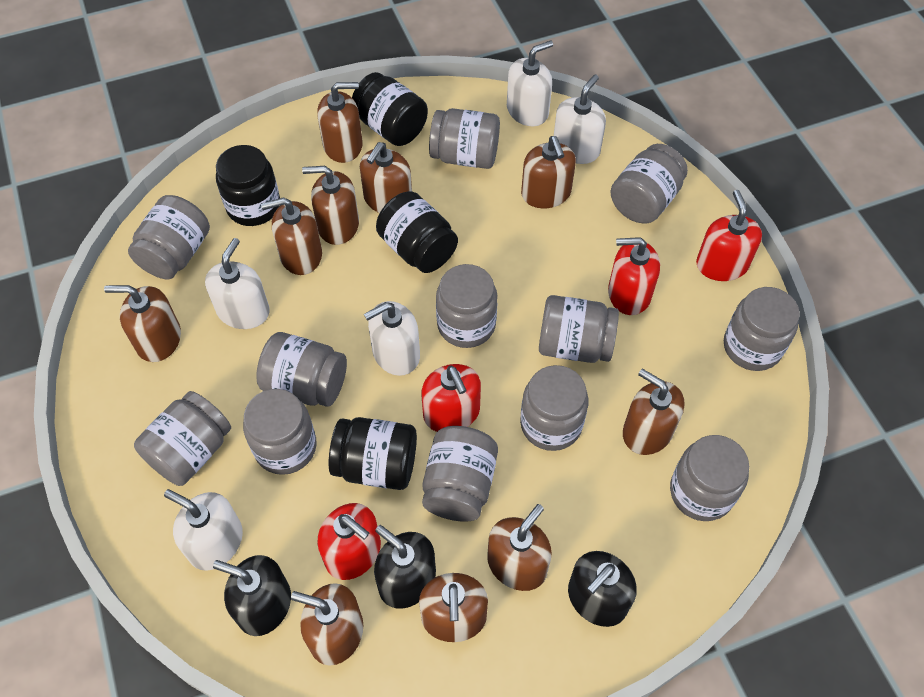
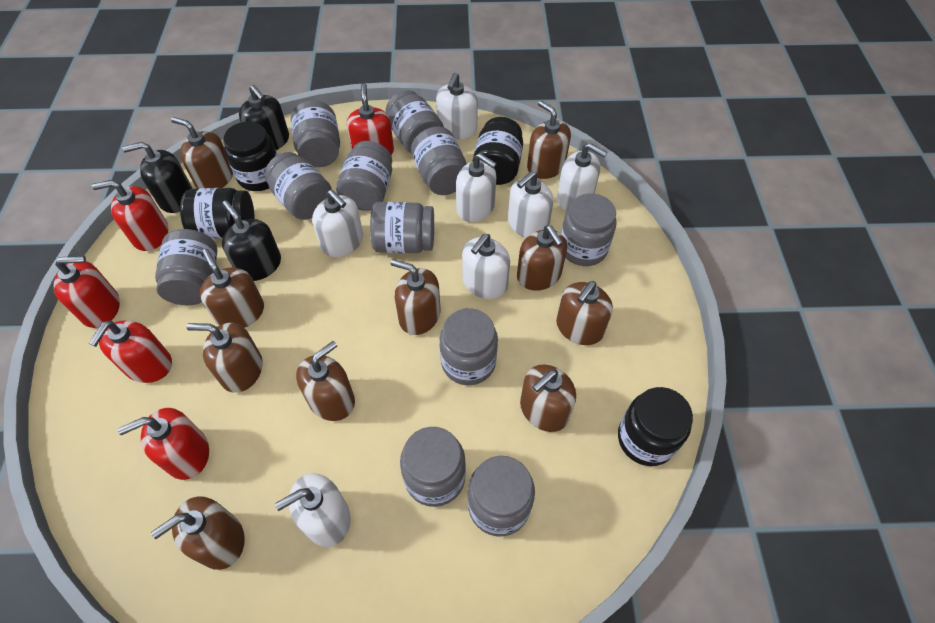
grey jar: [128,195,210,279] [134,391,231,486] [243,389,317,475] [256,332,347,407] [422,426,498,522] [429,108,500,169] [436,264,498,348] [520,365,589,451] [539,295,619,363] [610,144,688,223] [670,435,749,521] [724,287,800,371] = 12 -> [155,229,218,306] [265,152,332,220] [291,100,340,167] [336,141,392,211] [370,202,434,253] [385,90,444,153] [400,427,466,507] [411,127,467,195] [440,308,498,385] [468,456,535,536] [561,193,617,266] = 11
red soap dispenser: [317,503,381,580] [421,364,481,432] [608,237,660,315] [696,190,762,281] = 4 -> [54,256,120,328] [89,320,172,383] [92,180,168,251] [118,408,209,480] [347,83,394,155] = 5
white soap dispenser: [164,489,243,571] [205,238,270,329] [364,301,420,376] [507,40,553,126] [554,75,606,164] = 5 -> [275,473,351,547] [312,190,363,257] [436,73,478,139] [456,153,497,222] [462,234,510,299] [508,171,554,238] [557,143,608,211] = 7

